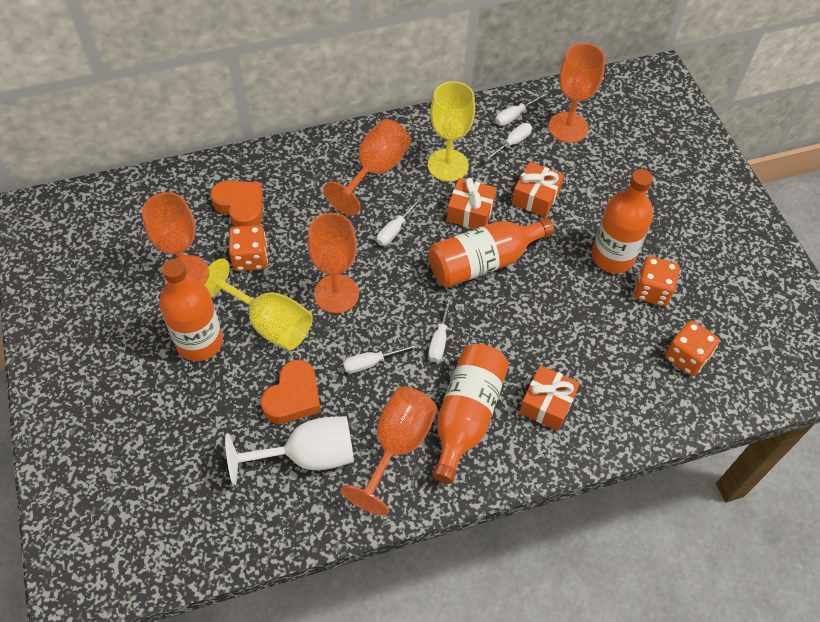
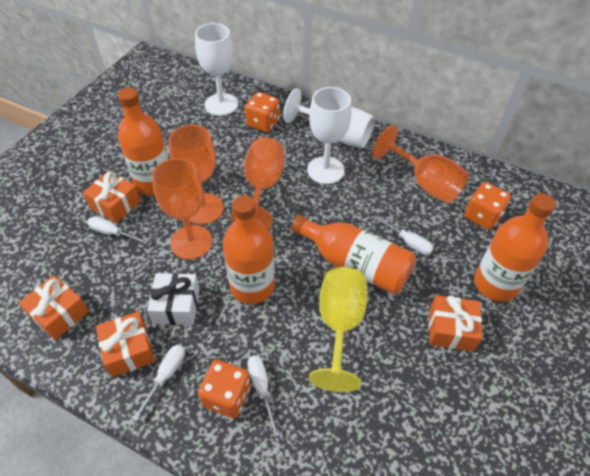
orange gift: [447,178,497,229] [512,162,564,217] [519,365,580,431] = 3 -> [19,275,89,340] [83,171,141,223] [96,311,155,377] [429,295,482,351] = 4
orange goblet: [142,192,208,284] [307,213,359,313] [323,119,411,216] [341,386,437,515] [549,43,605,143] = 5 -> [152,158,212,260] [168,125,224,224] [231,137,284,229] [372,125,469,204] = 4
orange heart: [210,181,263,227] [261,360,321,424] = 2 -> none = 0
white gift: none = 0 -> [147,273,200,325] = 1
white goblet: [225,416,354,486] = 1 -> [195,23,238,116] [283,88,375,148] [307,87,352,184] = 3
white screwdriver: [343,343,418,373] [377,196,423,246] [428,296,452,362] [483,123,532,162] [495,92,547,126] = 5 -> [87,216,148,244] [132,345,185,421] [247,355,280,437] [373,215,434,255] = 4
yellow goblet: [200,258,313,350] [428,81,475,182] = 2 -> [309,267,368,392] = 1

